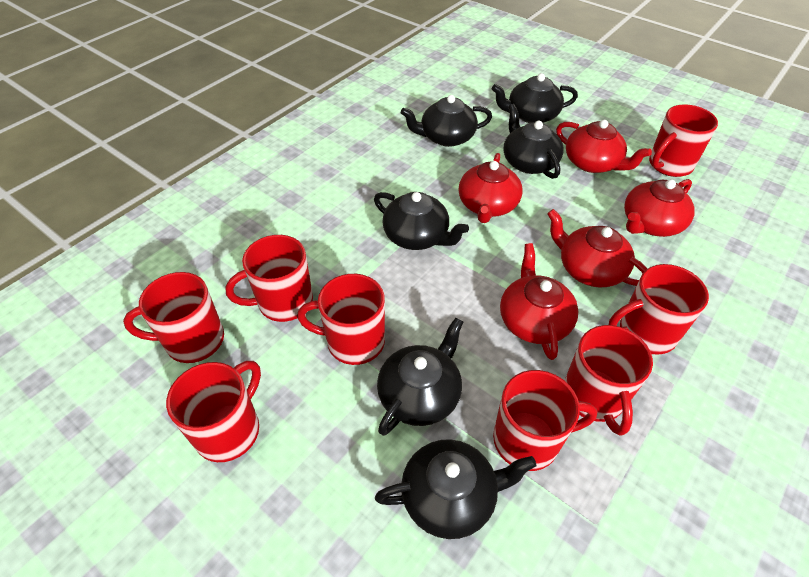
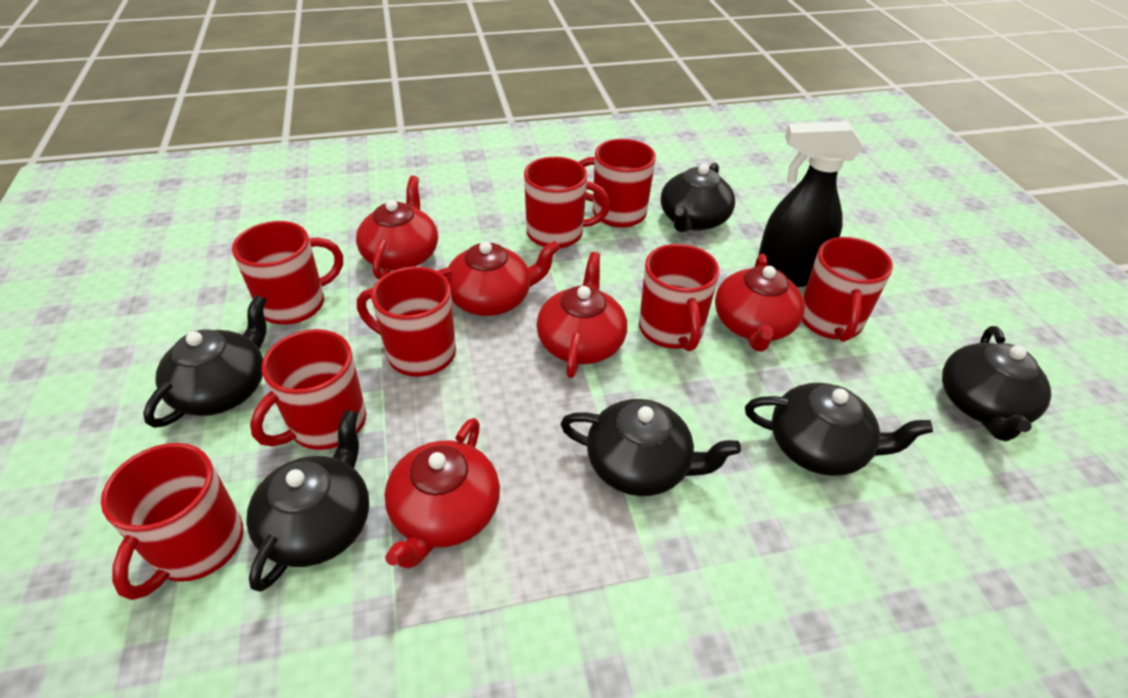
black spray bottle: none = 0 -> [758,121,863,287] = 1

